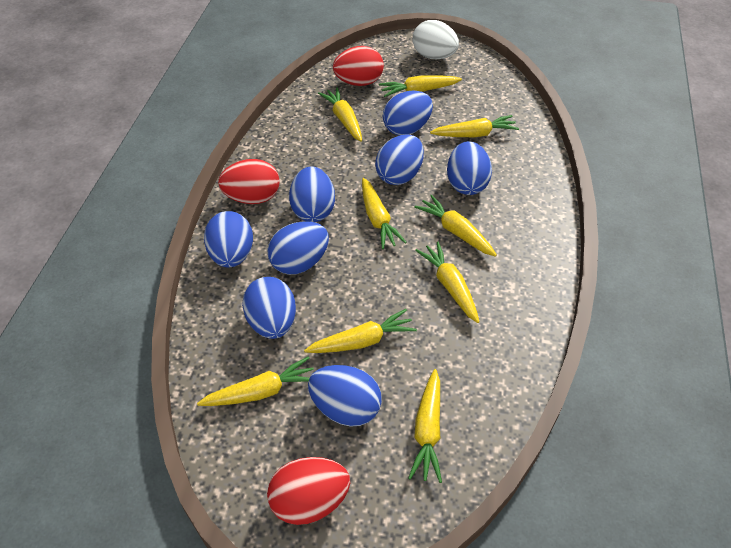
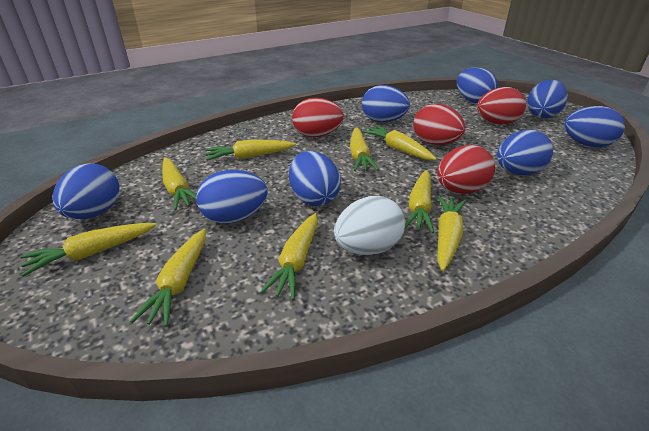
red egg: [218,159,280,204] [267,457,350,525] [333,46,384,86] = 3 -> [292,98,344,137] [413,104,465,145] [437,145,495,194] [477,87,526,124] = 4

